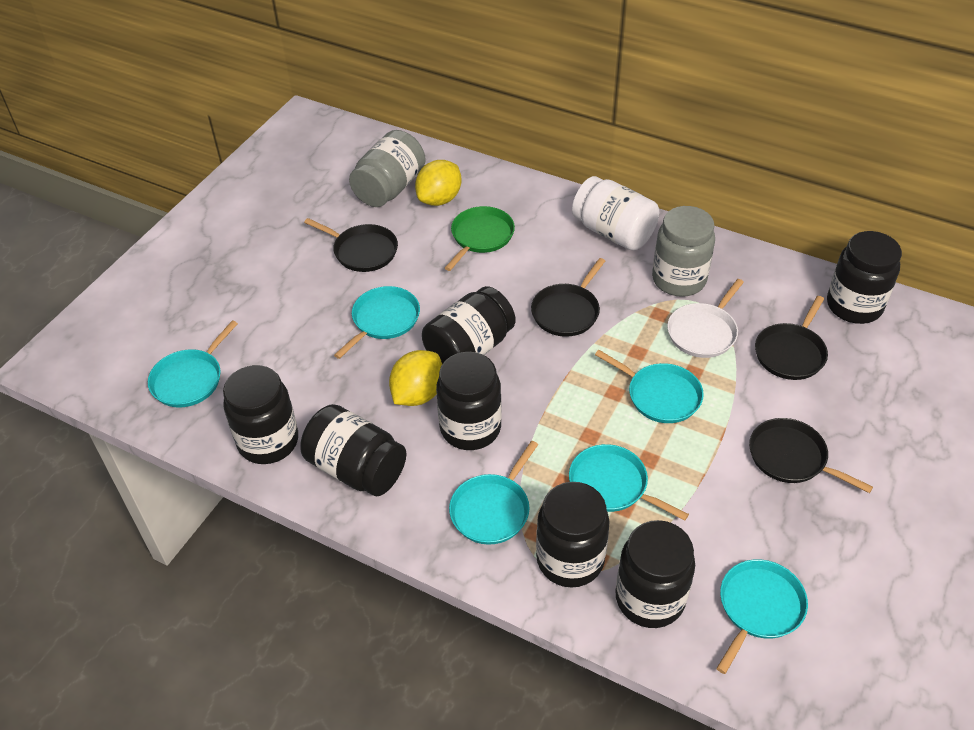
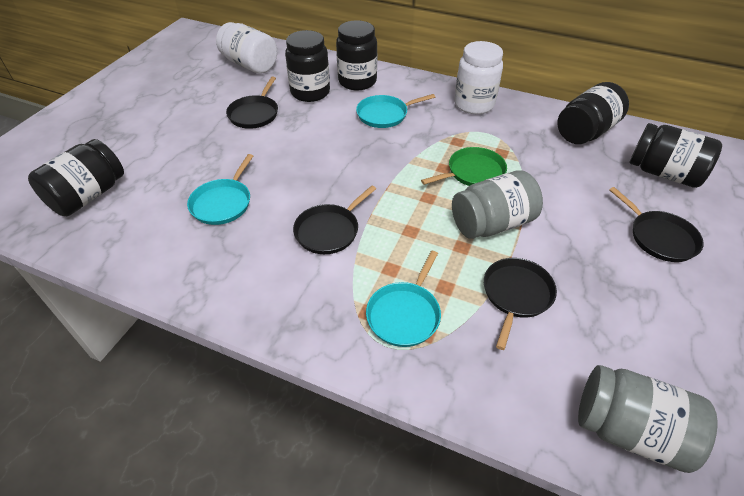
black jar: [223,365,298,464] [300,404,406,496] [422,286,516,364] [436,352,502,450] [536,482,610,588] [615,520,695,628] [827,231,902,324] = 7 -> [28,139,124,216] [285,30,330,102] [336,20,377,91] [557,82,629,144] [630,123,722,188] = 5
turquoise pan: [148,320,238,408] [334,286,420,359] [449,441,538,545] [569,444,689,521] [595,350,704,423] [716,559,808,674] = 6 -> [187,154,253,225] [356,94,435,128] [366,251,441,347] = 3
white jar: [572,176,659,251] = 1 -> [216,22,277,74] [454,41,503,114] = 2
white pan: [667,279,744,358] = 1 -> none = 0
yellow lemon: [389,350,442,406] [415,160,461,206] = 2 -> none = 0

